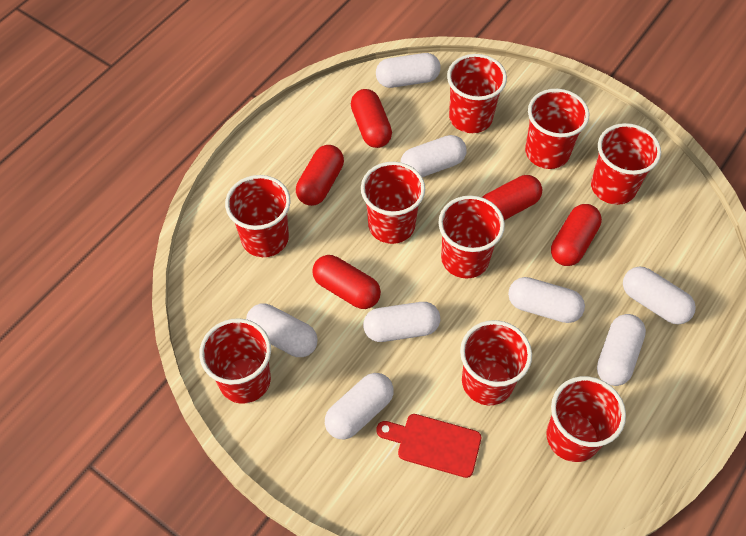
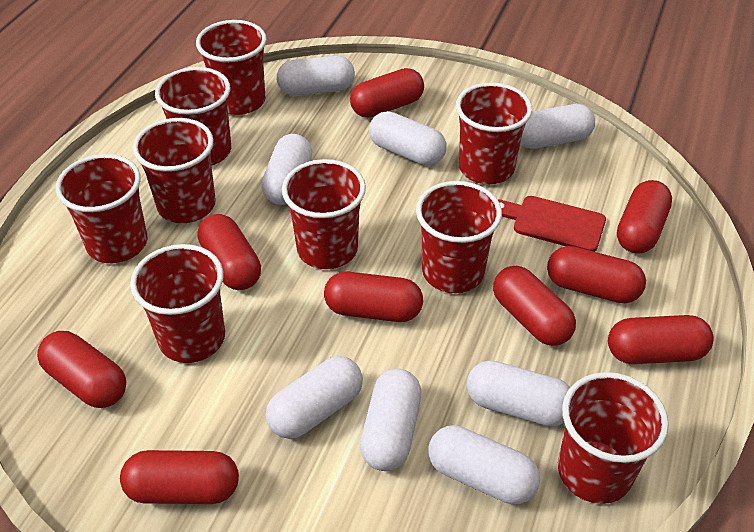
red capsule: [296,145,344,206] [312,255,381,309] [351,89,392,148] [482,175,542,220] [551,204,602,266] = 5 -> [37,331,126,408] [120,450,239,504] [198,214,261,290] [324,272,423,322] [350,68,424,118] [493,266,576,346] [547,246,646,303] [608,315,714,364] [617,180,672,254] = 9

